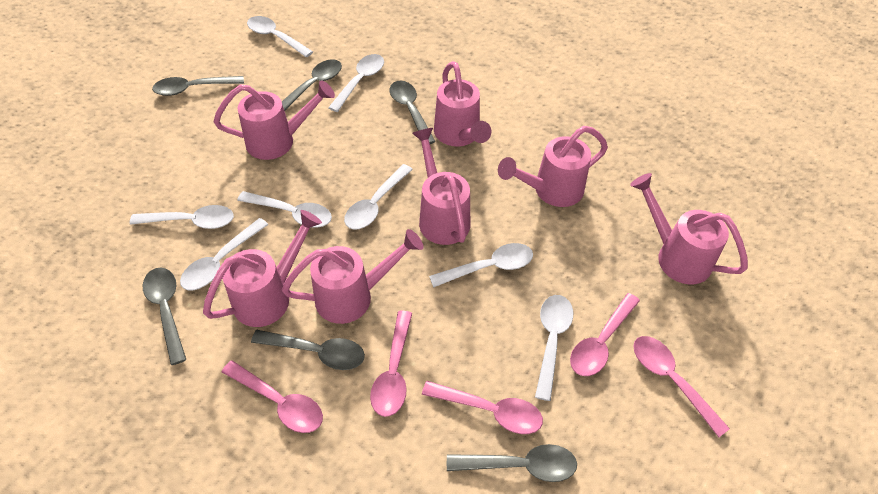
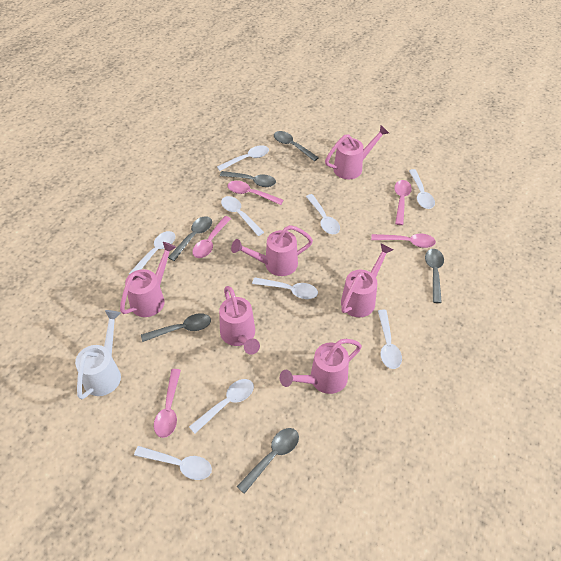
pink watering can: [203,210,322,327] [214,81,335,160] [282,229,424,324] [412,128,470,245] [434,61,491,147] [498,126,608,207] [630,173,748,284] = 7 -> [120,242,176,317] [219,286,260,355] [231,225,313,276] [280,339,362,394] [325,125,389,179] [341,244,393,317] = 6
white spoon: [130,205,234,229] [180,218,269,290] [237,191,332,228] [247,16,313,58] [328,54,384,112] [344,164,413,229] [429,243,533,288] [535,295,573,401] = 8 -> [129,231,175,275] [134,446,212,480] [189,379,254,434] [217,145,269,171] [221,196,264,236] [252,277,318,299] [306,194,340,234] [378,310,402,369] [409,169,435,209] = 9
white watering can: none = 0 -> [75,310,121,399] = 1

